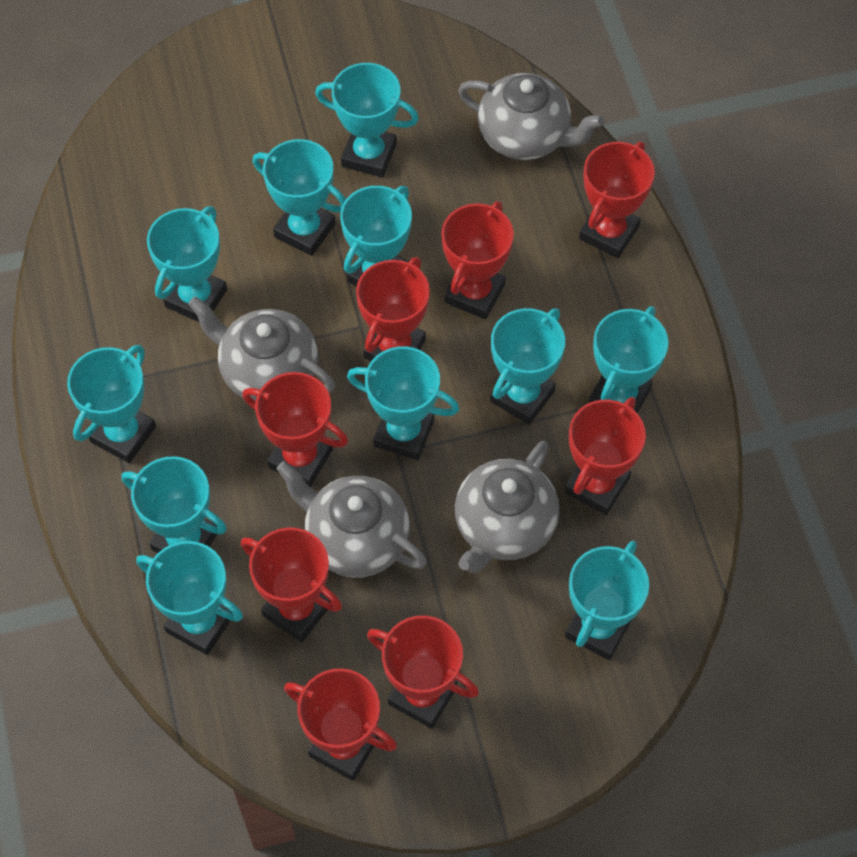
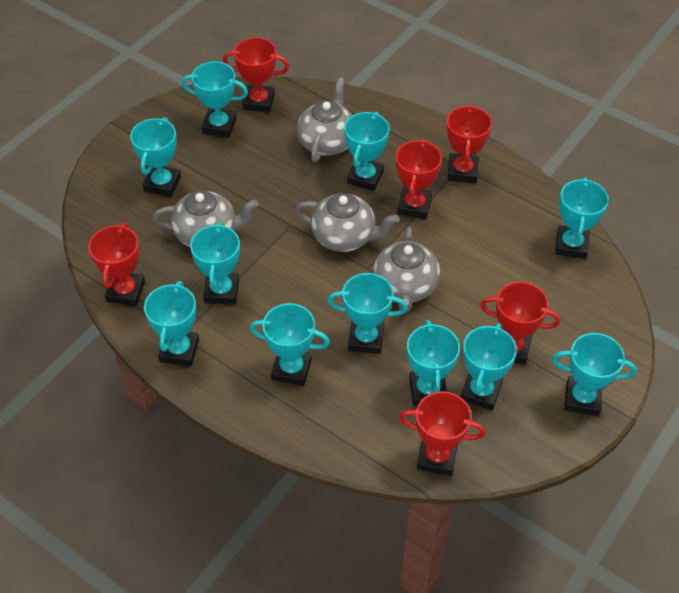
red trophy: [241,527,342,642] [243,372,348,487] [284,668,397,781] [356,257,430,361] [367,615,479,729] [441,201,514,319] [564,397,646,515] [579,142,655,258] = 8 -> [88,223,145,306] [223,37,289,112] [396,139,442,219] [399,391,486,476] [446,105,492,183] [480,282,560,365] = 6

